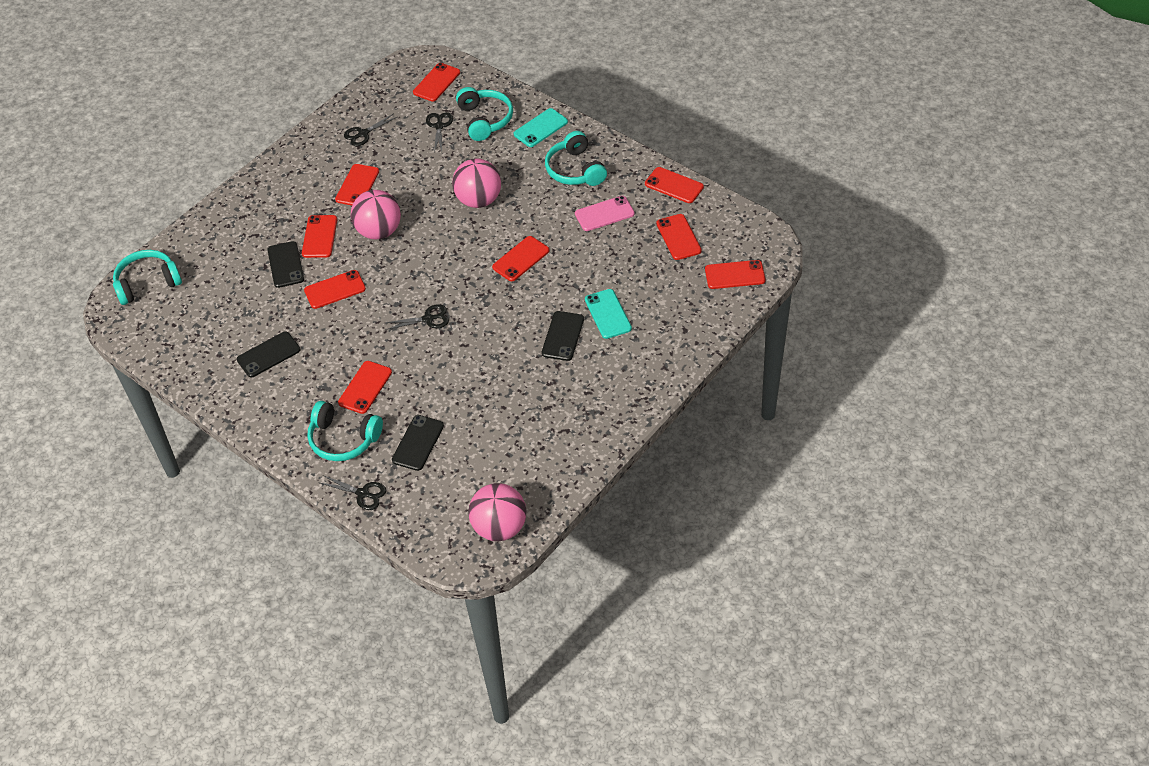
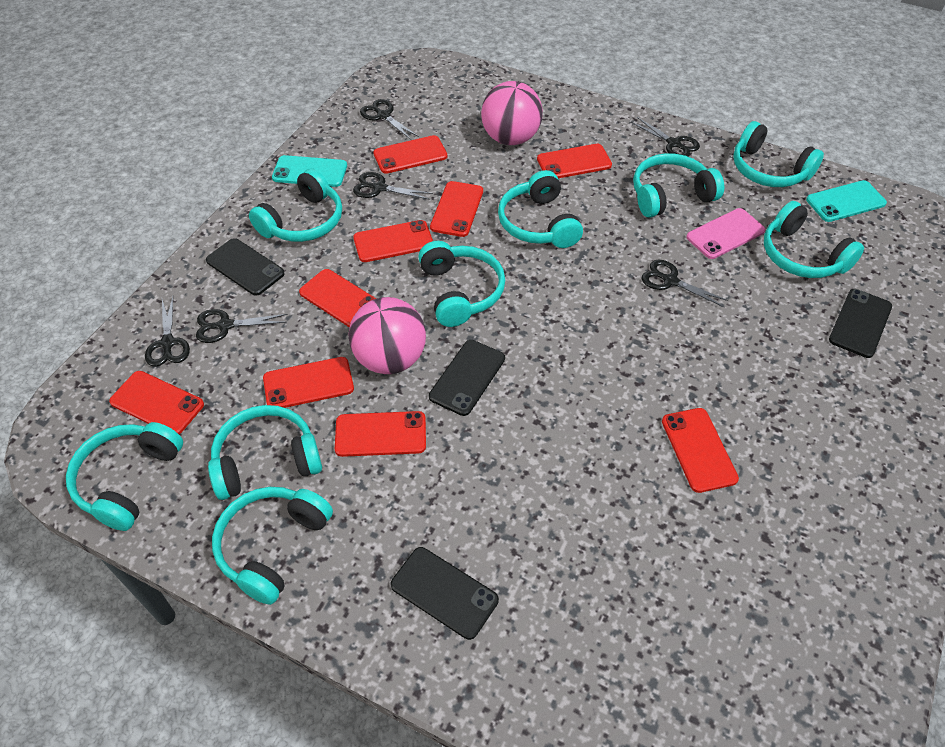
black scissors: [320,475,386,510] [344,113,397,146] [385,304,449,330] [426,112,453,152] = 4 -> [145,297,190,367] [196,309,288,343] [353,172,433,200] [360,99,419,140] [631,117,700,157] [641,260,729,307] = 6
pink ball: [351,190,401,239] [452,158,501,208] [468,483,526,541] = 3 -> [348,297,426,374] [481,81,543,145] = 2
turquoise headphones: [113,250,182,305] [307,401,383,461] [456,87,513,141] [545,131,607,186] = 4 -> [66,422,183,531] [208,405,322,500] [212,487,333,605] [249,168,342,242] [418,241,505,327] [498,170,583,248] [633,153,724,218] [733,121,824,187] [764,201,864,278] = 9

